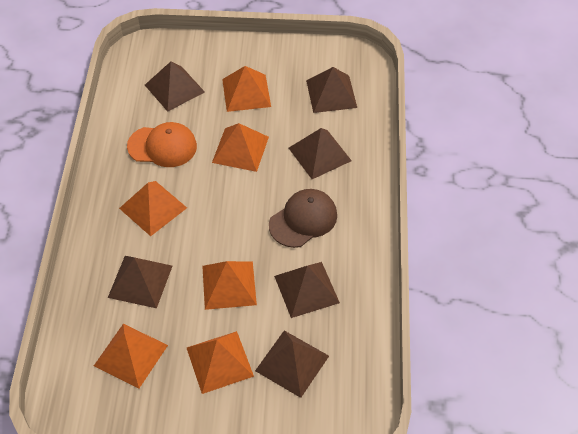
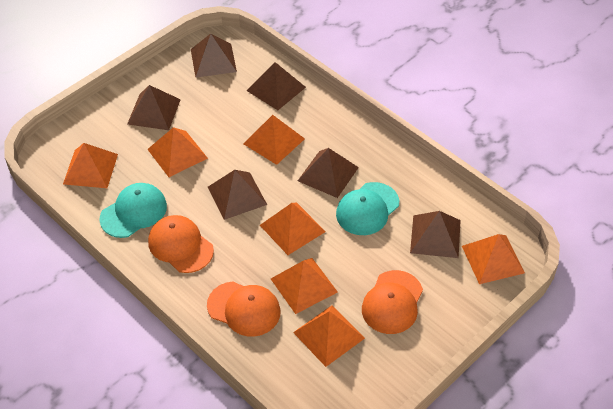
brown cap: [269,189,337,248] = 1 -> none = 0
orange cap: [127,122,197,167] = 1 -> [148,215,214,273] [207,282,281,337] [362,270,423,334] = 3
orange pyramid: [94,324,168,389] [119,181,187,236] [187,331,254,394] [202,261,257,310] [212,123,269,172] [222,66,271,112] = 6 -> [63,143,118,188] [147,127,208,177] [243,115,305,165] [260,203,325,255] [271,258,338,314] [293,305,365,367] [462,234,525,284] = 7
turquoise cap: none = 0 -> [99,183,167,238] [336,182,399,235] = 2

